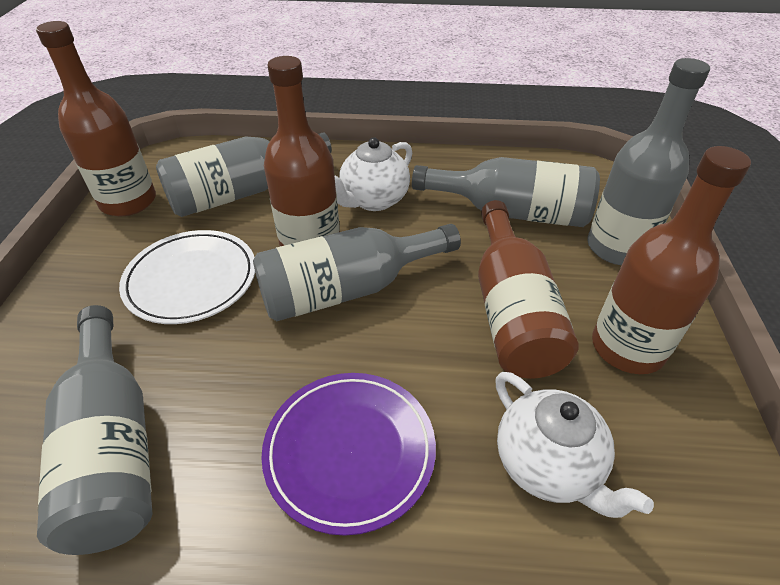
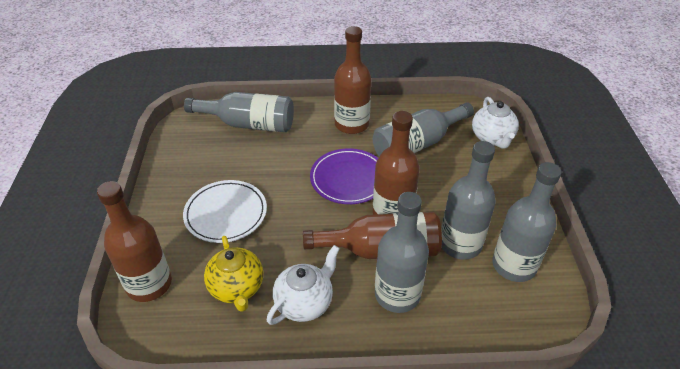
yellow teapot: none = 0 -> [204,236,263,312] = 1

